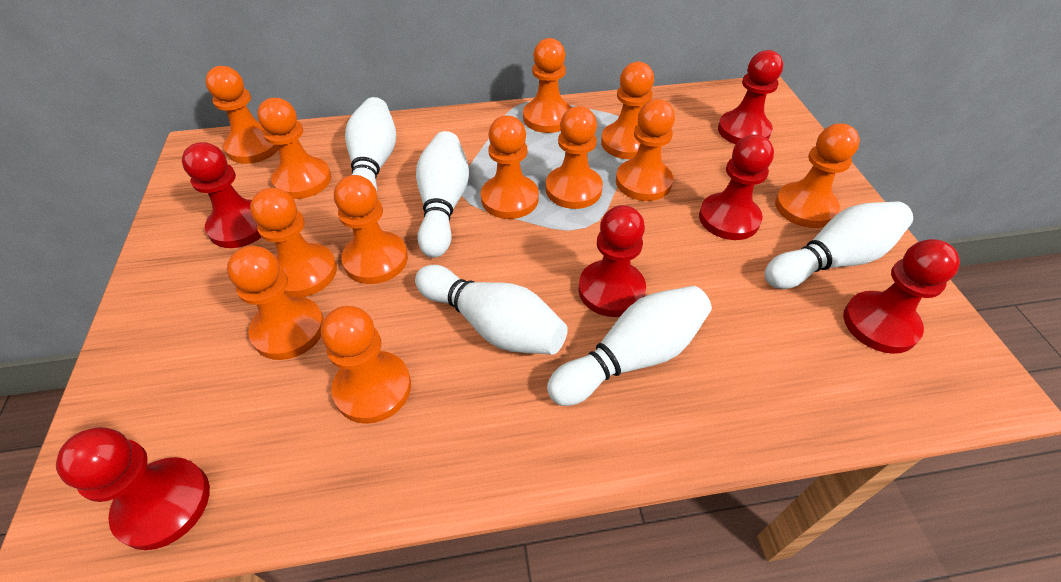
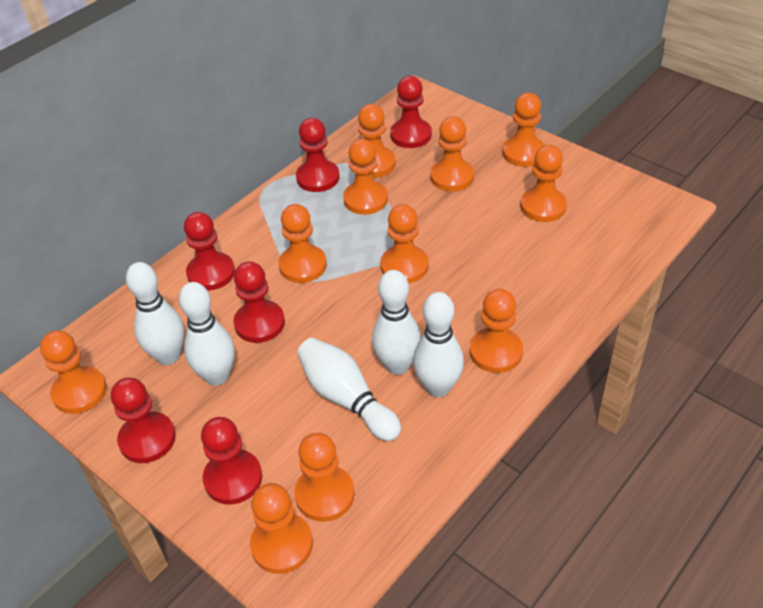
orange pawn: [205,66,278,164] [227,246,324,360] [250,188,337,297] [257,98,331,199] [321,306,411,424] [334,175,408,284] [481,116,539,219] [523,38,572,133] [546,106,603,209] [601,62,654,159] [616,99,675,201] [775,123,860,228] = 12 -> [40,330,107,414] [250,483,313,574] [278,204,327,283] [294,433,355,522] [343,139,388,215] [358,104,396,178] [380,204,429,283] [430,116,474,191] [470,289,523,373] [502,93,545,167] [520,145,567,222] = 11

